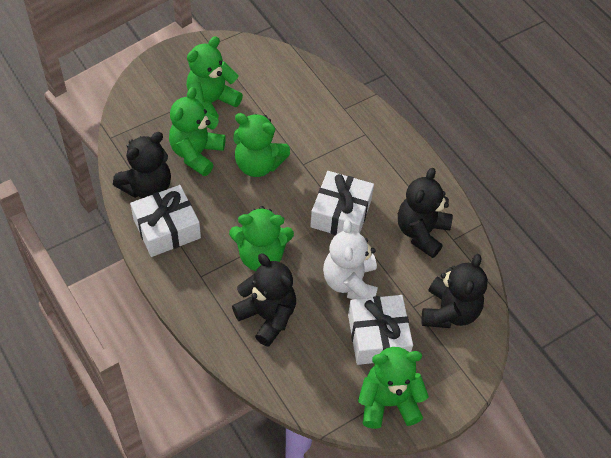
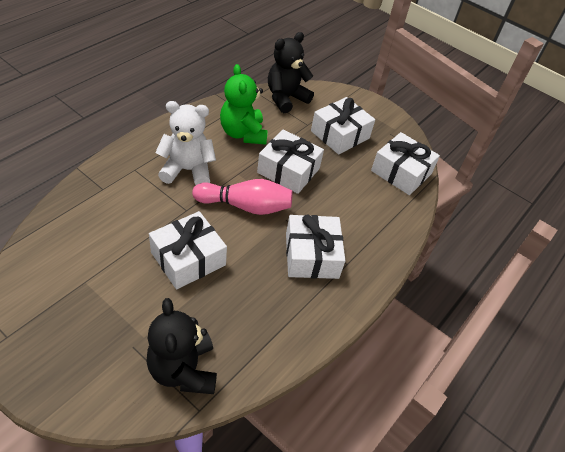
black teddy bear: [113,132,171,198] [232,254,296,347] [398,168,453,258] [421,254,488,328] = 4 -> [146,298,217,394] [268,32,314,113] = 2
green teddy bear: [169,87,226,176] [186,36,243,119] [229,206,294,271] [233,113,290,177] [358,347,429,429] = 5 -> [220,64,268,145] = 1
pink bowling pin: none = 0 -> [192,179,293,215] = 1
white gift: [130,185,201,257] [310,171,374,235] [348,295,413,365] = 3 -> [149,211,227,290] [257,129,324,194] [286,214,346,279] [311,97,375,155] [371,132,440,195] = 5

